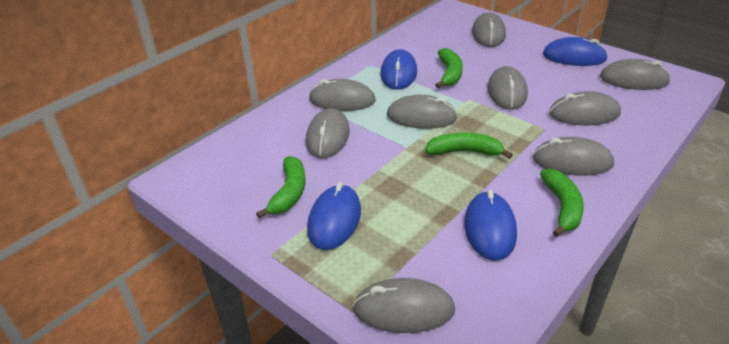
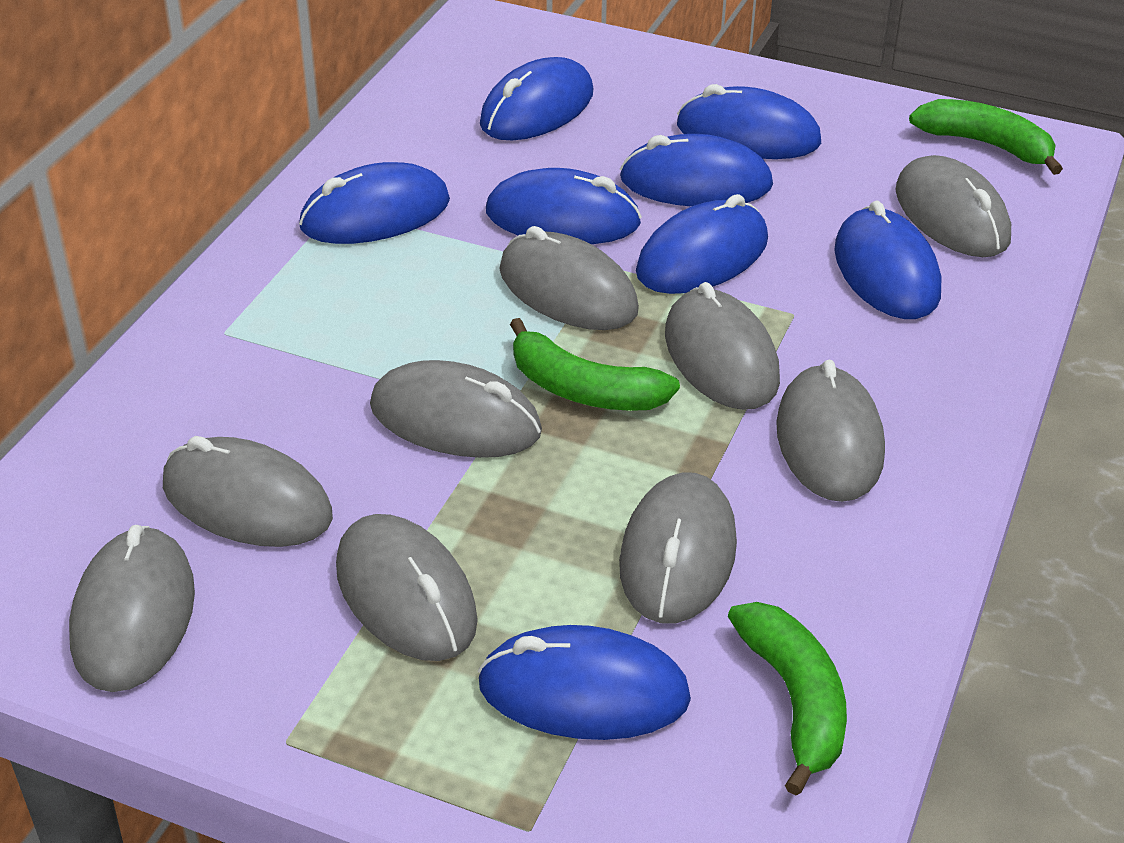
blue mouse: [307,182,361,250] [380,49,417,90] [464,189,517,261] [543,37,608,66] = 4 -> [299,162,450,244] [478,625,691,740] [480,57,593,141] [486,168,642,244] [620,134,773,207] [636,194,768,294] [677,84,821,159] [834,200,941,319] = 8
green banana: [256,156,306,218] [425,132,513,159] [435,48,463,88] [540,169,584,237] = 4 -> [510,318,680,411] [728,602,847,796] [909,99,1063,175] = 3

